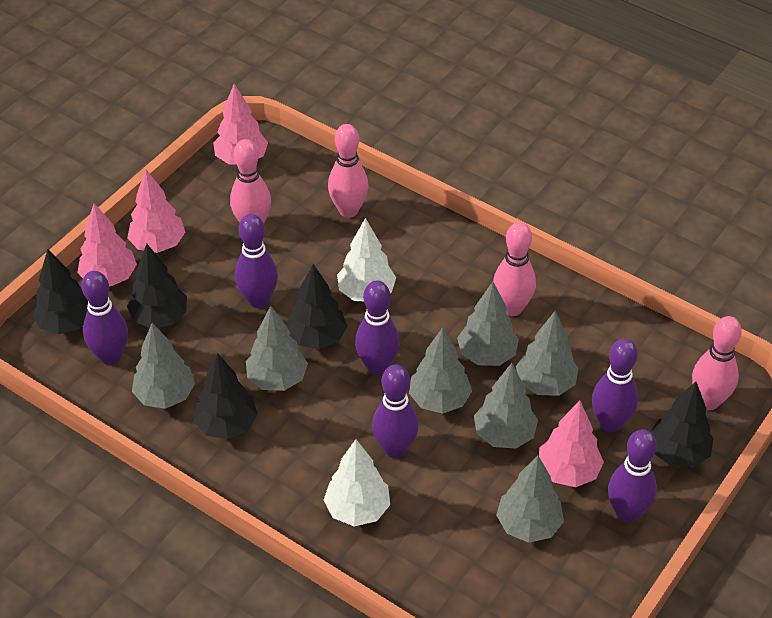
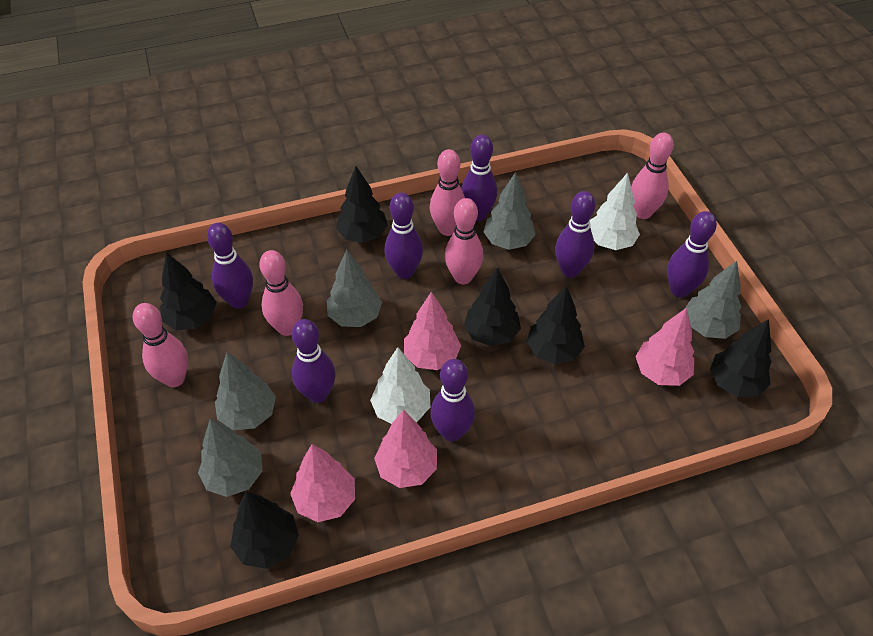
black tree: [32,249,88,334] [127,244,187,328] [194,353,258,439] [287,264,347,349] [650,382,714,467] = 5 -> [160,252,217,330] [231,491,299,569] [336,166,388,243] [464,267,521,346] [527,285,585,364] [710,319,772,397] = 6
grey tree: [132,323,195,409] [246,306,308,391] [409,327,472,414] [457,282,519,366] [474,363,538,449] [496,455,564,543] [516,311,578,396] = 7 -> [198,418,263,497] [215,352,276,430] [327,250,382,327] [483,172,536,250] [685,261,742,339] = 5
pink bowling pin: [230,139,271,223] [328,124,369,218] [493,222,536,316] [692,316,742,410] = 4 -> [133,303,188,387] [259,250,303,336] [430,149,465,236] [445,198,483,284] [631,133,674,219] = 5
purple bowling pin: [82,271,128,365] [235,214,278,308] [355,281,399,375] [372,365,419,458] [592,338,638,432] [608,429,657,523] = 6 -> [207,223,253,309] [291,319,336,403] [384,193,423,279] [431,359,475,442] [461,135,497,221] [555,191,596,278] [667,211,717,297] = 7

